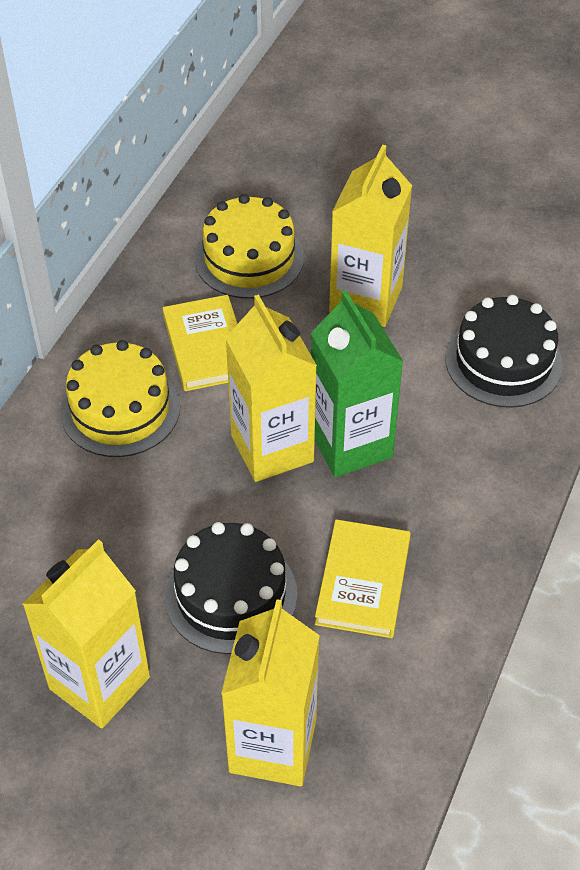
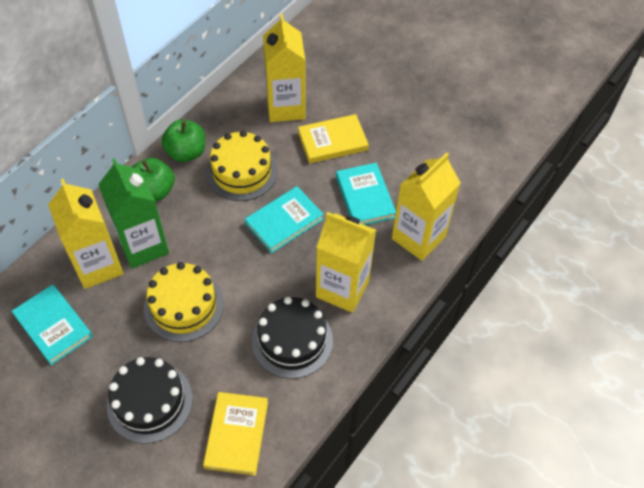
green apple: none = 0 -> [133,158,175,201] [162,120,205,162] = 2
turquoise book: none = 0 -> [12,284,93,365] [245,186,324,253] [336,163,396,225] = 3

